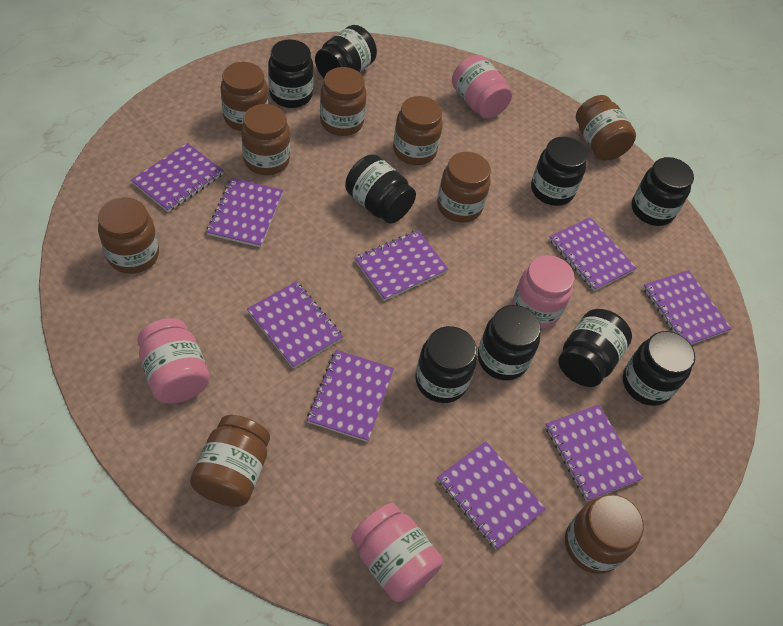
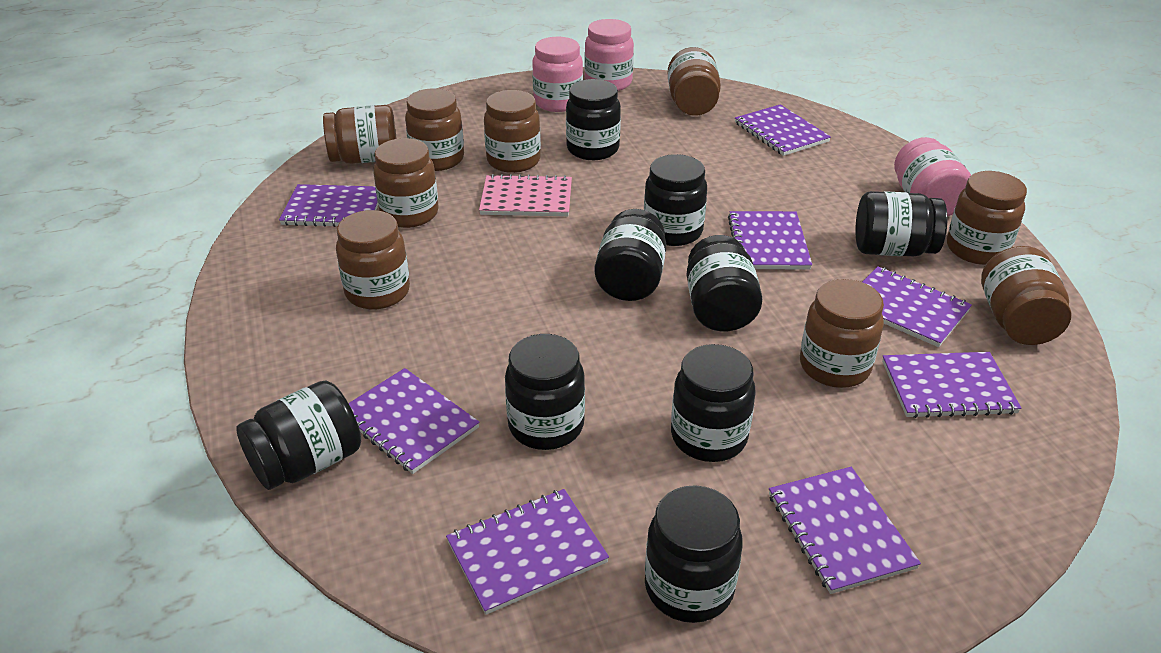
pink jar: [137,318,210,404] [351,503,443,602] [452,55,512,119] [512,255,575,329] = 4 -> [532,37,583,112] [585,19,634,91] [894,137,971,217] = 3
pink notebook: none = 0 -> [479,174,572,216] = 1
purple notebook: [131,143,224,212] [207,178,283,248] [247,281,343,369] [307,350,394,442] [355,230,448,301] [437,441,546,550] [545,405,643,502] [549,217,636,291] [643,270,732,345] = 9 -> [279,184,378,227] [348,368,480,474] [446,489,609,615] [728,211,812,269] [735,104,831,156] [769,467,921,594] [863,266,972,347] [882,352,1021,418] = 8

